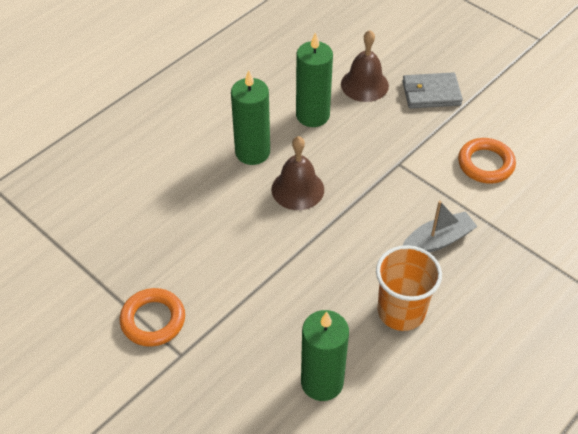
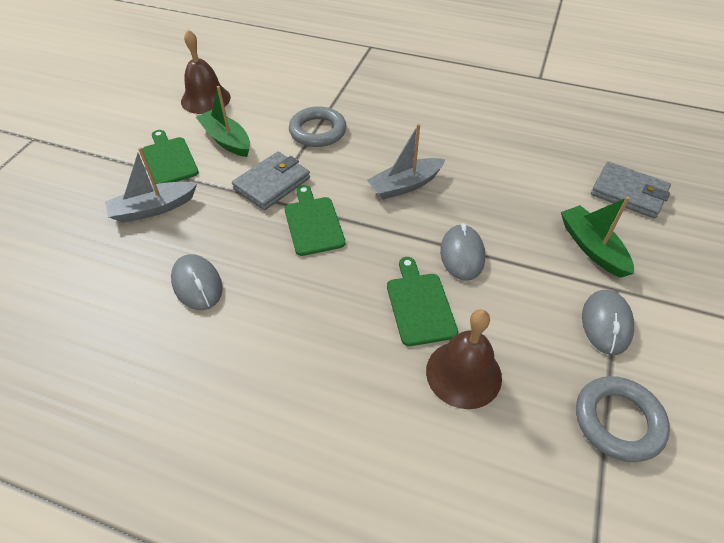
green boat: none = 0 -> [196,86,250,157] [561,196,634,278] = 2
green candle: [231,70,270,165] [296,32,333,127] [301,310,349,401] = 3 -> none = 0
green cutting board: none = 0 -> [142,130,199,184] [284,185,345,256] [387,257,458,346] = 3
grey boat: [403,201,478,252] = 1 -> [105,147,197,223] [367,124,446,200] = 2
grey mouse: none = 0 -> [171,254,223,310] [440,223,485,281] [582,290,634,355] = 3
grey ring: none = 0 -> [289,106,347,147] [576,376,670,462] = 2
grey wallet: [402,72,463,109] = 1 -> [232,152,310,210] [591,162,671,219] = 2
orange cup: [376,245,442,331] = 1 -> none = 0
orange ring: [120,288,185,347] [458,138,516,184] = 2 -> none = 0

